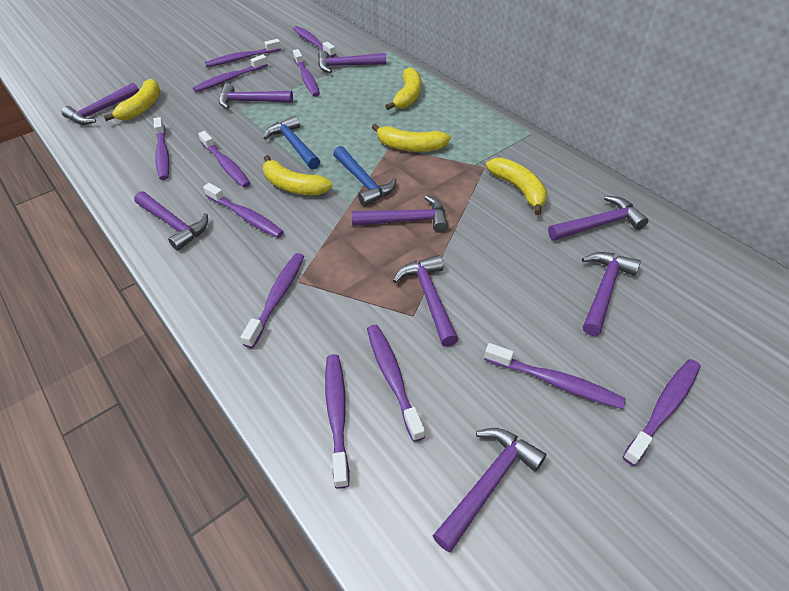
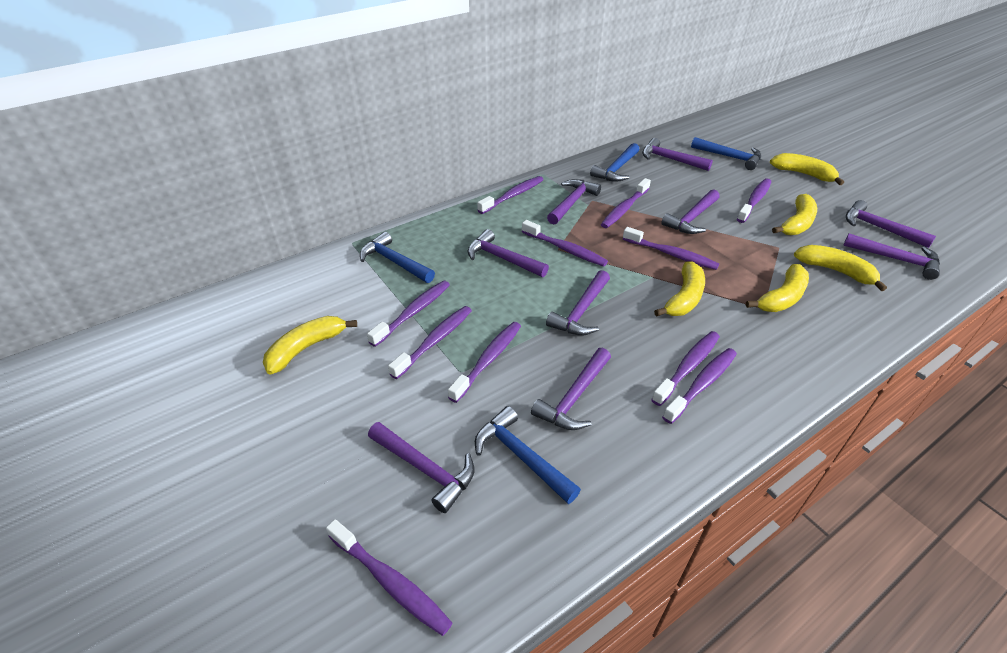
blue hammer: [264,116,320,169] [333,146,397,206] = 2 -> [360,232,435,283] [475,406,581,504] [590,143,640,182] [691,137,761,170] = 4
purple toothbrush: [154,117,170,180] [193,55,268,92] [198,131,250,188] [203,183,284,238] [205,39,281,67] [241,253,304,348] [293,26,336,58] [293,49,320,97] [325,354,350,489] [367,325,425,442] [484,343,626,409] [623,359,701,466] = 12 -> [326,519,452,636] [367,281,450,347] [388,306,472,379] [448,322,521,403] [477,176,543,214] [522,220,608,267] [601,178,651,228] [623,227,719,270] [651,331,720,406] [662,348,737,424] [737,178,771,223] = 11
yellow banana: [103,79,160,121] [263,155,332,195] [371,124,451,152] [385,67,421,110] [486,158,547,215] = 5 -> [263,316,357,374] [654,261,705,316] [746,264,809,312] [770,153,844,185] [772,194,817,235] [794,245,887,291] = 6

